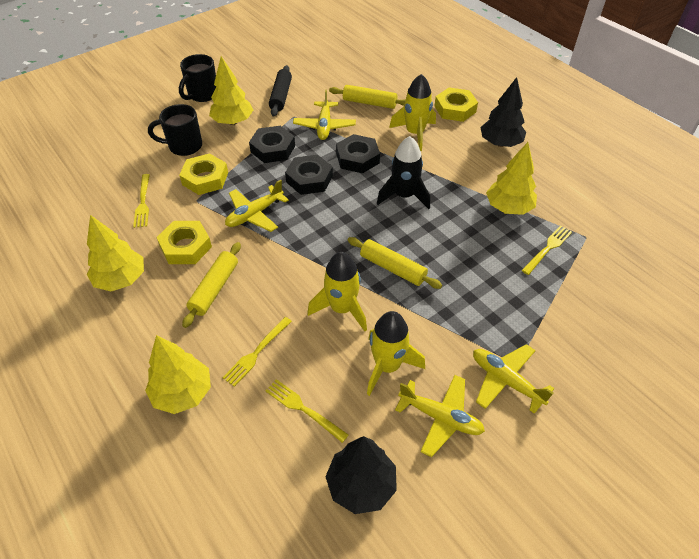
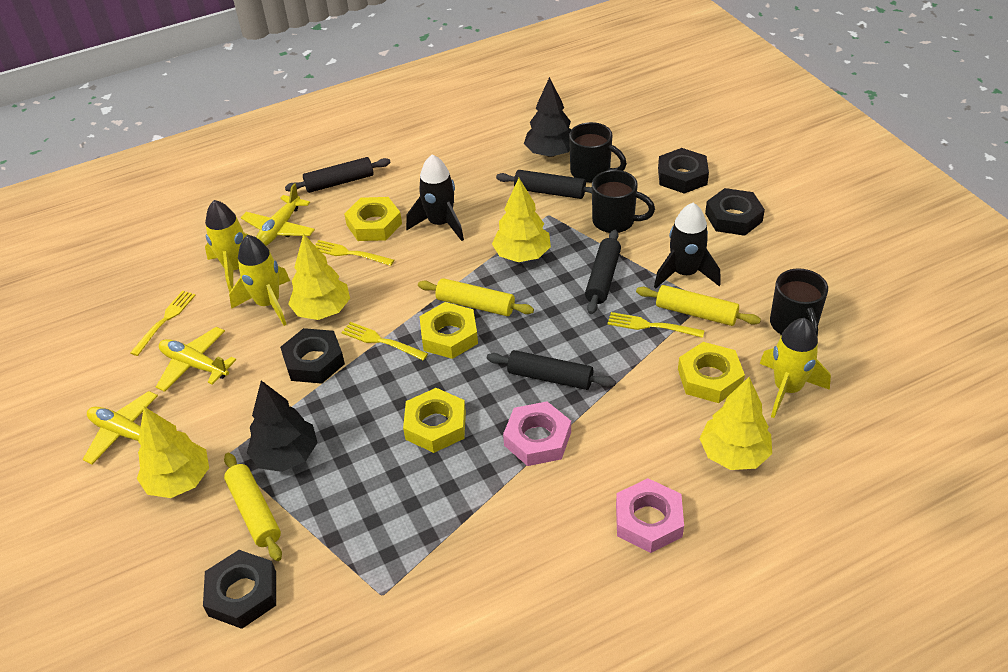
black mug: [148,104,202,156] [179,54,216,102] = 2 -> [569,122,627,183] [592,170,655,233] [770,268,828,337] = 3
black nut: [249,126,295,163] [285,155,333,195] [336,134,380,173] = 3 -> [203,550,276,629] [280,328,345,384] [658,148,709,194] [705,188,765,236] = 4
black rocket: [377,136,430,209] = 1 -> [406,154,464,241] [654,203,721,289] = 2
black rolling pin: [269,65,292,117] = 1 -> [285,157,391,193] [487,350,616,390] [496,170,592,199] [585,230,621,314] = 4
pink nut: none = 0 -> [503,402,571,466] [616,478,684,553] = 2
yellow nut: [156,221,212,264] [179,153,228,195] [434,87,478,122] = 3 -> [344,197,402,241] [403,388,466,453] [419,302,478,359] [678,342,745,403] = 4
yellow plane: [225,180,289,232] [293,89,356,140] [395,375,485,457] [473,344,554,414] = 4 -> [83,391,158,464] [156,327,236,392] [241,183,315,246] = 3

